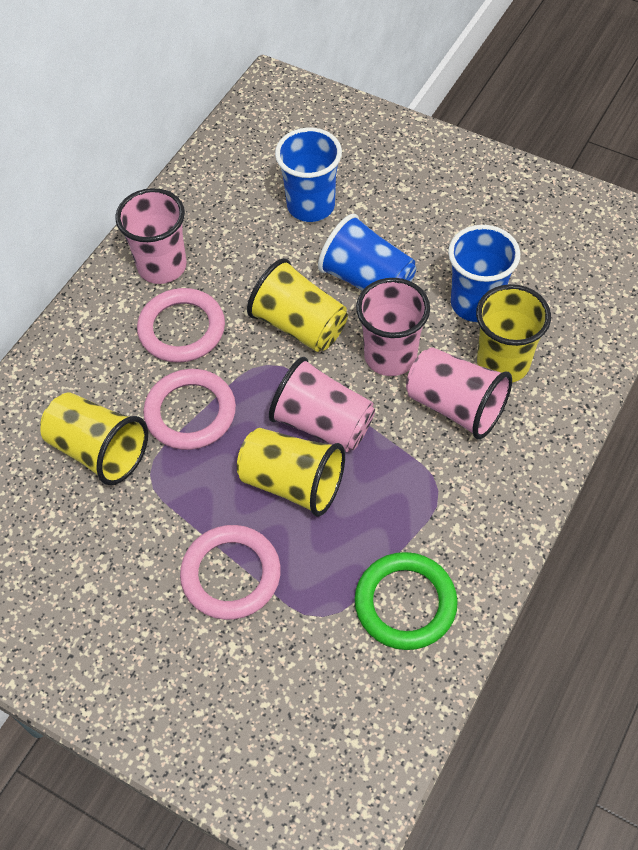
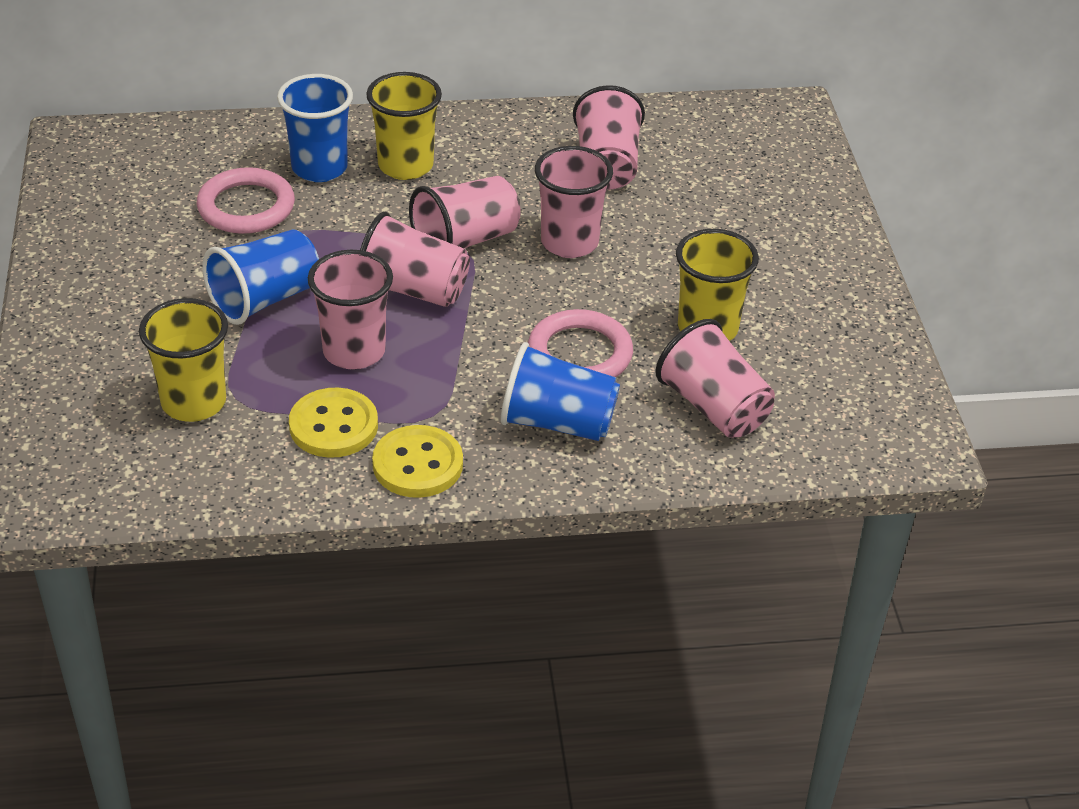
green ring: [355,552,458,650] = 1 -> none = 0
pink cup: [115,188,187,284] [269,357,375,452] [356,278,430,376] [406,347,512,439] = 4 -> [308,250,393,370] [360,212,470,307] [409,176,521,249] [535,146,613,258] [573,85,645,189] [655,319,775,438] = 6
pink ring: [137,288,225,363] [143,369,236,450] [180,525,281,620] = 3 -> [197,167,295,234] [528,309,633,377] = 2
yellow button: none = 0 -> [289,388,378,458] [372,425,463,498] = 2
yellow cup: [40,393,148,485] [237,428,345,517] [247,258,348,352] [476,284,551,383] = 4 -> [139,298,228,422] [366,72,442,180] [676,229,759,341] = 3

